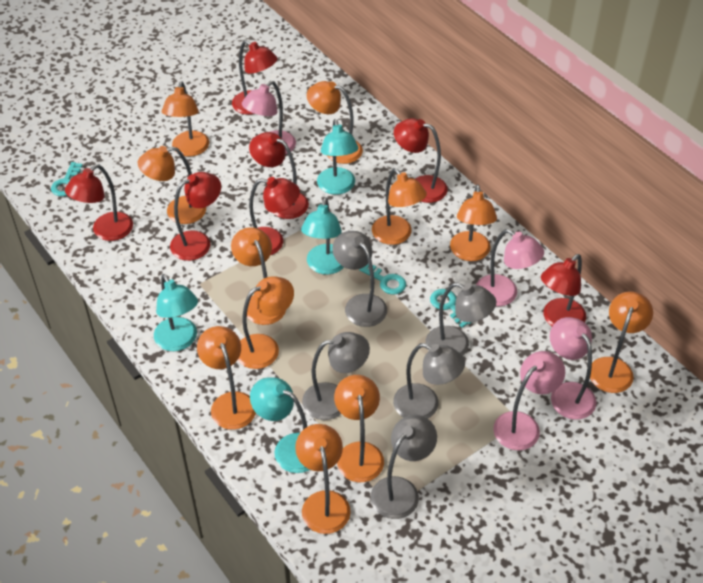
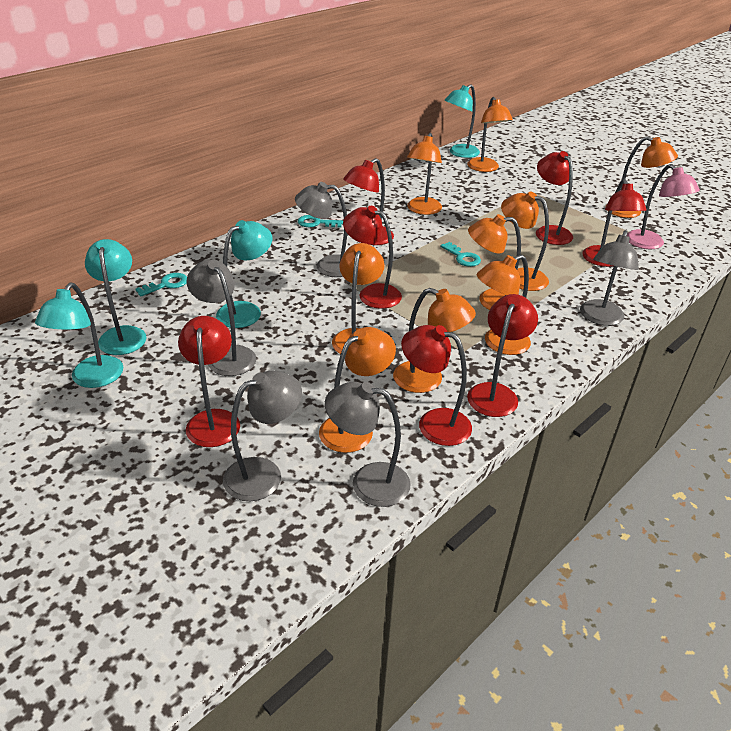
orange lamp: [138,146,206,224] [162,82,209,157] [197,326,256,430] [231,227,286,325] [238,276,294,369] [295,424,351,534] [307,81,363,164] [334,375,384,482] [372,168,427,245] [450,184,497,261] [590,292,653,393] = 11 -> [319,327,396,453] [332,243,385,354] [393,288,476,393] [407,133,442,215] [467,97,513,172] [468,214,521,310] [477,255,531,355] [501,191,549,291] [606,136,678,218] = 9
pink lamp: [242,81,296,154] [476,229,544,306] [493,351,565,451] [550,317,597,420] = 4 -> [627,164,700,249] = 1

